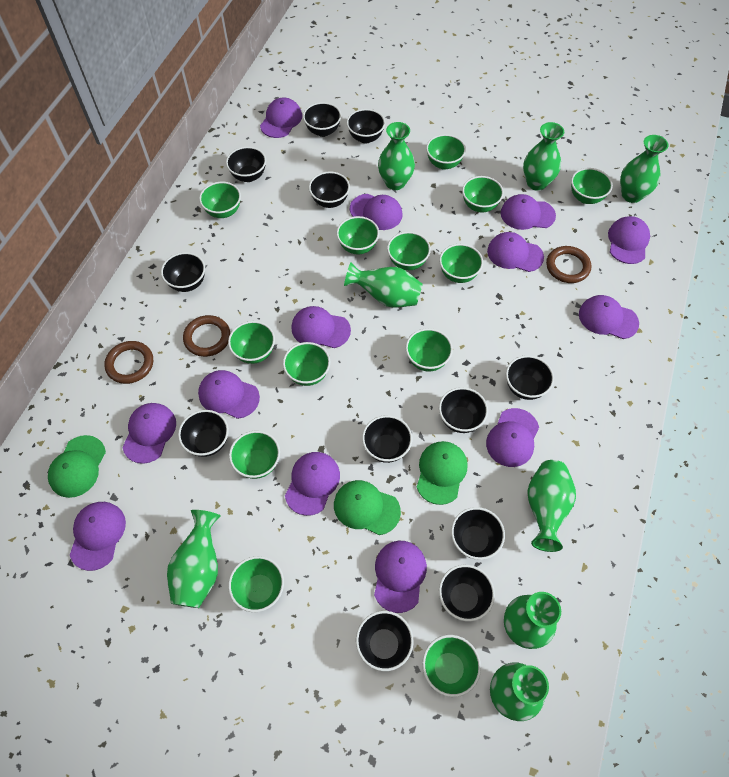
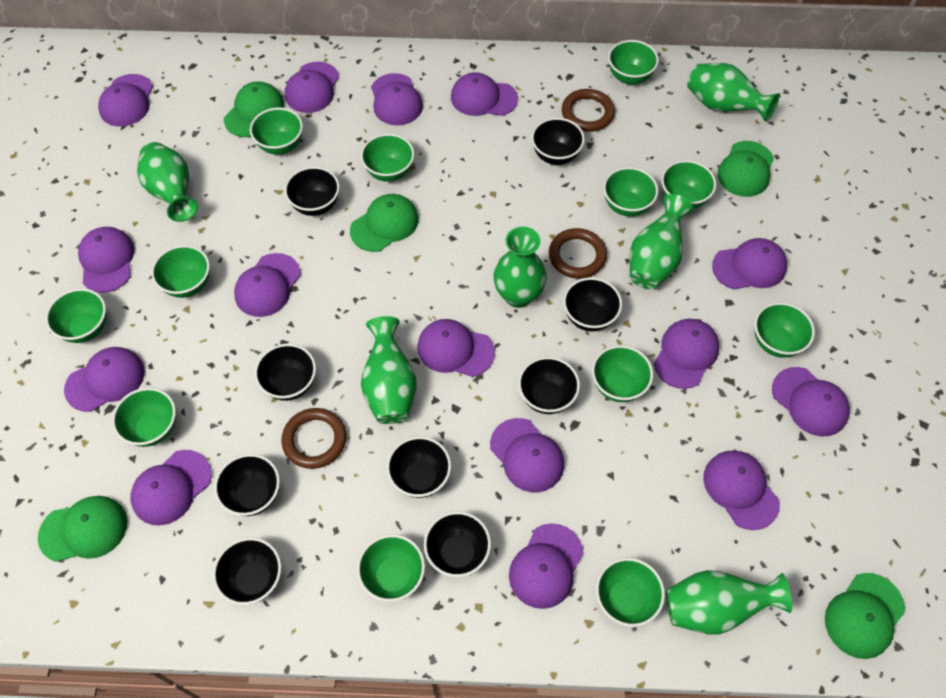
black bowl: [161,252,205,292] [178,410,229,457] [226,147,266,182] [303,102,341,137] [309,171,350,208] [347,109,385,143] [356,611,414,671] [362,415,412,463] [439,387,488,433] [439,565,495,621] [451,507,505,560] [506,355,554,400] = 12 -> [213,537,282,605] [214,454,280,516] [254,343,316,401] [284,166,340,216] [386,436,451,498] [424,511,491,577] [518,357,580,414] [531,117,585,165] [563,277,622,332] = 9
green bowl: [199,182,241,218] [228,321,275,364] [228,556,284,612] [229,431,280,479] [283,342,330,386] [337,216,379,254] [387,232,431,270] [406,328,453,372] [422,635,481,697] [426,134,466,170] [439,244,483,283] [462,176,504,213] [571,168,613,204] = 13 -> [45,288,107,343] [112,387,176,447] [151,245,210,298] [250,107,303,155] [357,534,425,602] [361,134,415,182] [592,345,653,402] [596,558,665,627] [603,167,659,216] [608,40,659,85] [661,160,716,209] [754,302,815,357] = 12
green cap: [48,435,106,498] [334,480,401,535] [417,441,468,505] = 3 -> [38,496,127,562] [224,81,284,137] [350,194,419,252] [717,141,774,197] [825,573,905,659] = 5
green vase: [167,510,220,608] [344,262,423,308] [378,122,415,190] [490,663,549,721] [504,592,561,649] [523,122,564,191] [527,460,576,552] [620,135,668,203] = 8 -> [137,142,198,222] [361,316,417,424] [494,227,547,308] [630,194,693,289] [666,570,792,635] [687,63,780,122] = 6
purple cap: [70,502,126,571] [122,403,176,464] [198,370,260,419] [260,98,302,138] [285,452,340,516] [291,306,351,348] [350,194,402,230] [374,541,427,613] [486,408,539,467] [487,232,544,272] [501,194,556,230] [579,295,639,339] [608,216,650,264] = 13 -> [64,347,145,412] [78,227,135,293] [98,74,153,126] [130,450,212,526] [234,253,301,317] [285,62,339,113] [371,73,423,126] [417,319,495,377] [451,72,518,116] [490,418,564,492] [509,523,584,609] [654,319,719,389] [703,450,780,530] [712,238,787,290] [772,367,850,437] = 15

